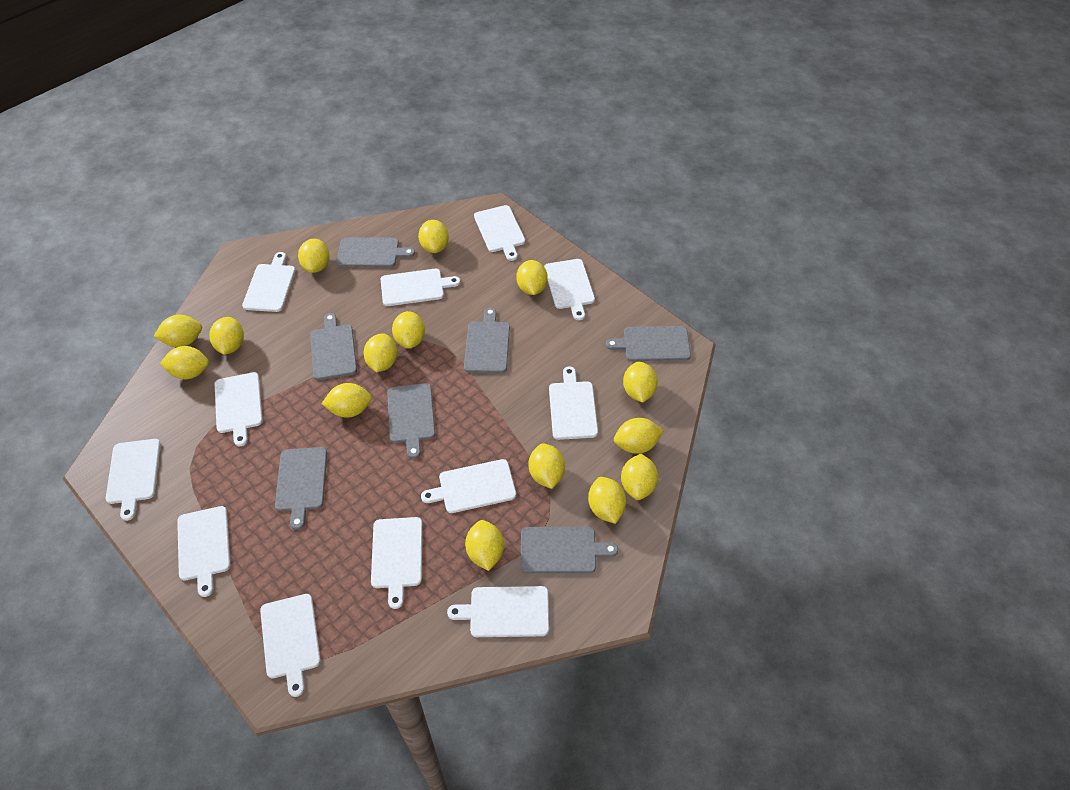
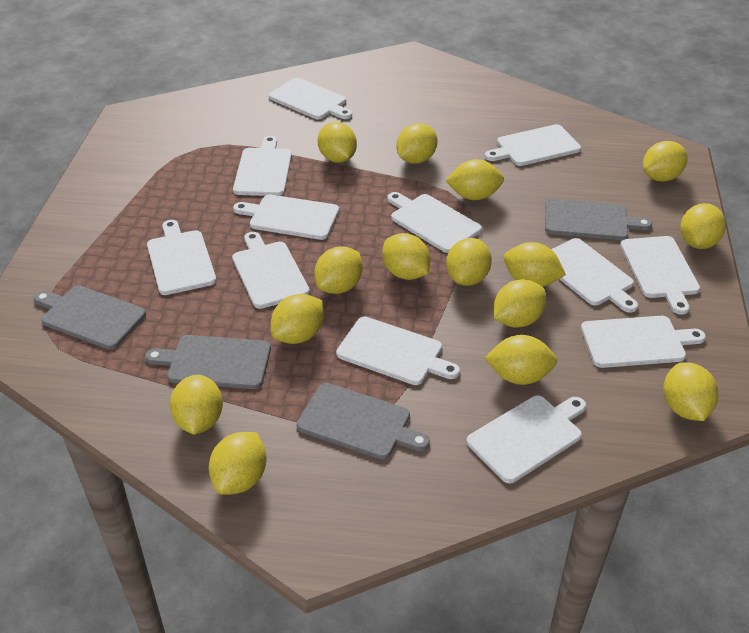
grey cutting board: [275,447,327,530] [310,313,357,380] [336,237,415,267] [387,383,435,459] [464,307,510,373] [520,527,618,573] [606,326,691,361] = 7 -> [34,286,146,350] [145,335,271,389] [296,383,430,460] [545,199,652,240] = 4

